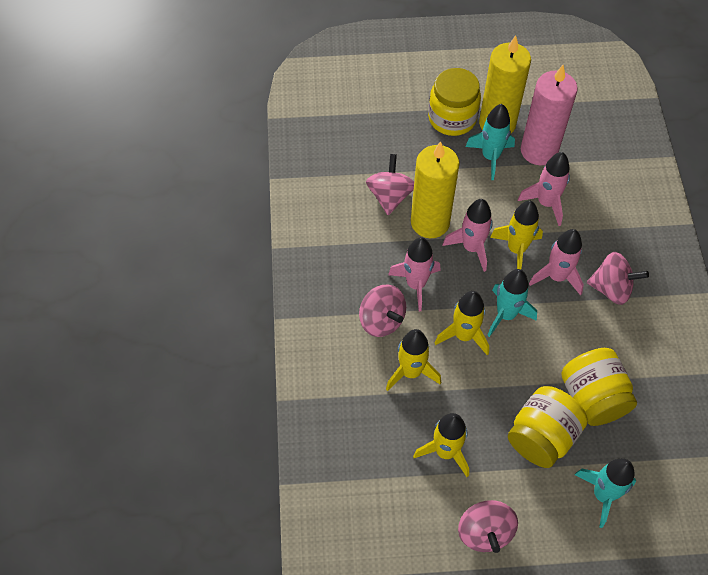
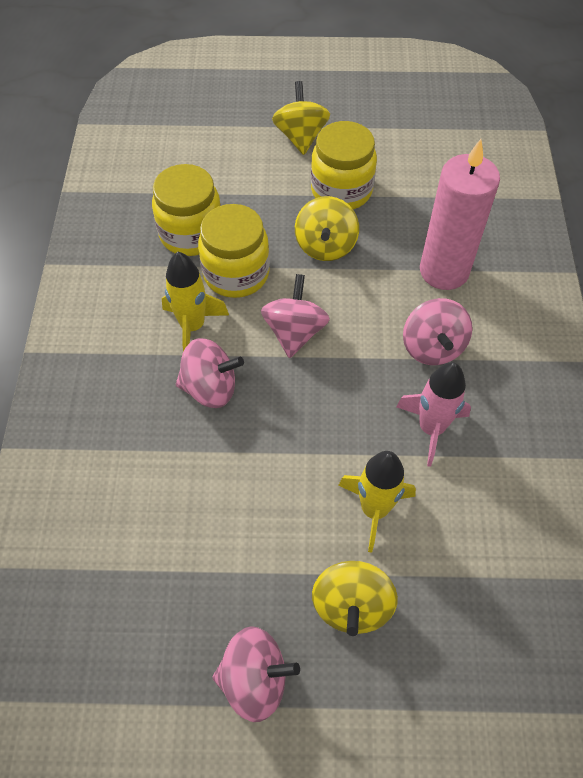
pink rocket: [388,237,441,311] [443,199,493,272] [518,152,570,226] [529,229,584,296] = 4 -> [396,362,471,467] = 1
turquoise rocket: [465,104,515,180] [487,269,537,337] [575,459,636,528] = 3 -> none = 0
yellow candle: [411,141,460,238] [479,35,531,133] = 2 -> none = 0
yellow rocket: [386,329,441,391] [413,413,469,477] [435,291,489,356] [490,200,543,269] = 4 -> [162,252,229,351] [338,451,416,553] = 2
yellow spinning top: none = 0 -> [272,81,330,155] [295,196,359,261] [312,561,398,636] = 3

